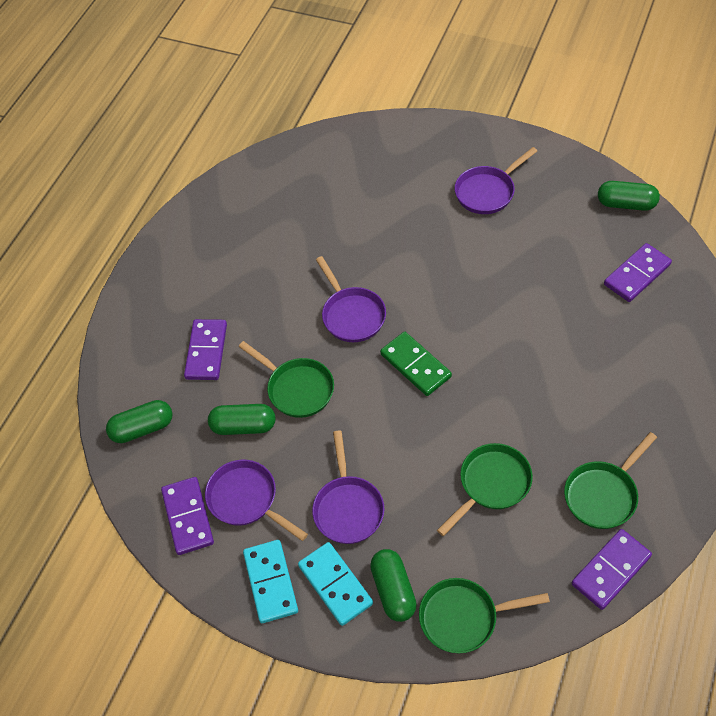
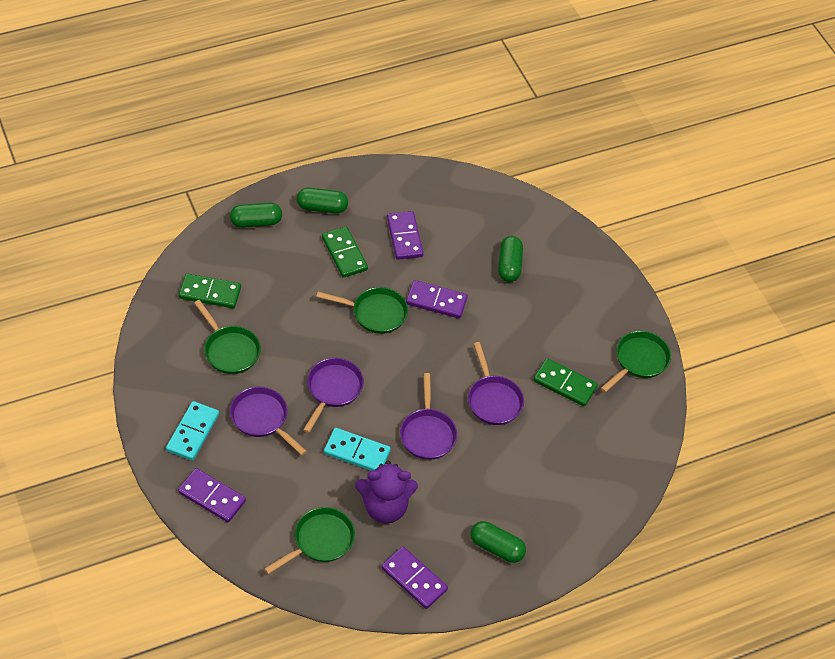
green domino: [380,332,452,396] = 1 -> [179,273,241,308] [322,226,368,278] [533,358,598,406] = 3
purple teddy bear: none = 0 -> [355,461,418,524] = 1

